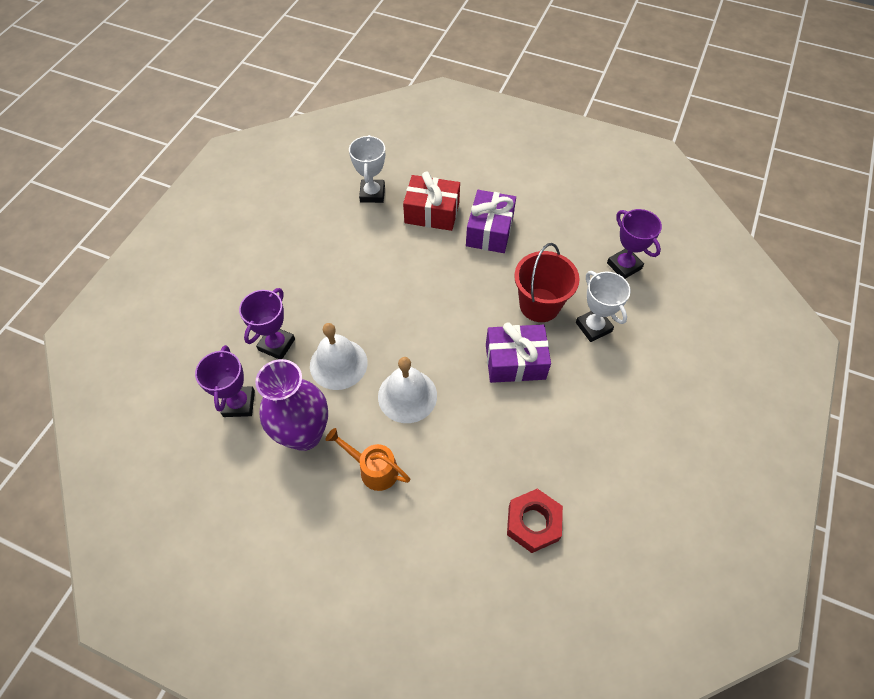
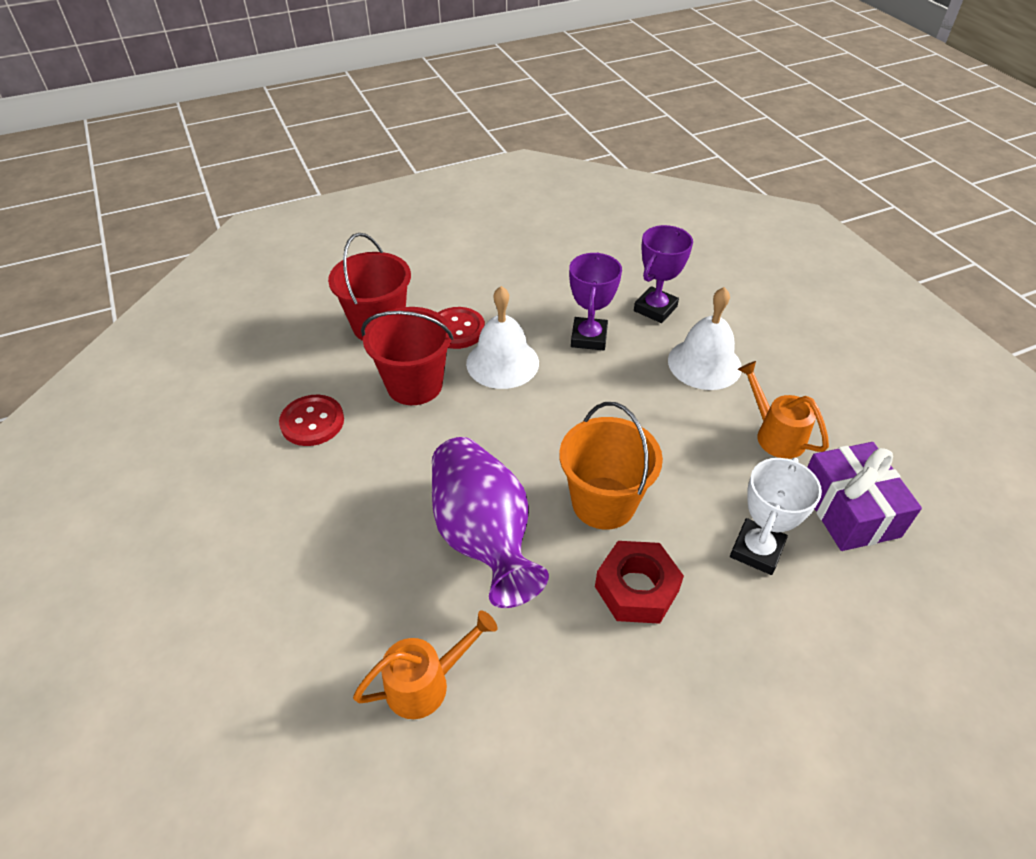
orange bucket: none = 0 -> [559,402,663,530] = 1
orange watering can: [325,428,410,491] = 1 -> [353,610,497,719] [737,361,829,459] = 2
purple gift: [466,190,516,253] [486,322,551,383] = 2 -> [807,442,922,551] = 1
purple trophy: [195,345,255,417] [239,288,295,359] [607,209,662,279] = 3 -> [569,253,622,351] [634,225,693,323] = 2
red bucket: [514,243,580,322] = 1 -> [328,233,411,341] [361,307,454,405] = 2
red button: none = 0 -> [279,395,344,446] [438,307,485,349] = 2
red gift: [403,171,460,231] = 1 -> none = 0
white trophy: [349,135,385,203] [576,271,631,342] = 2 -> [730,457,822,575] = 1

